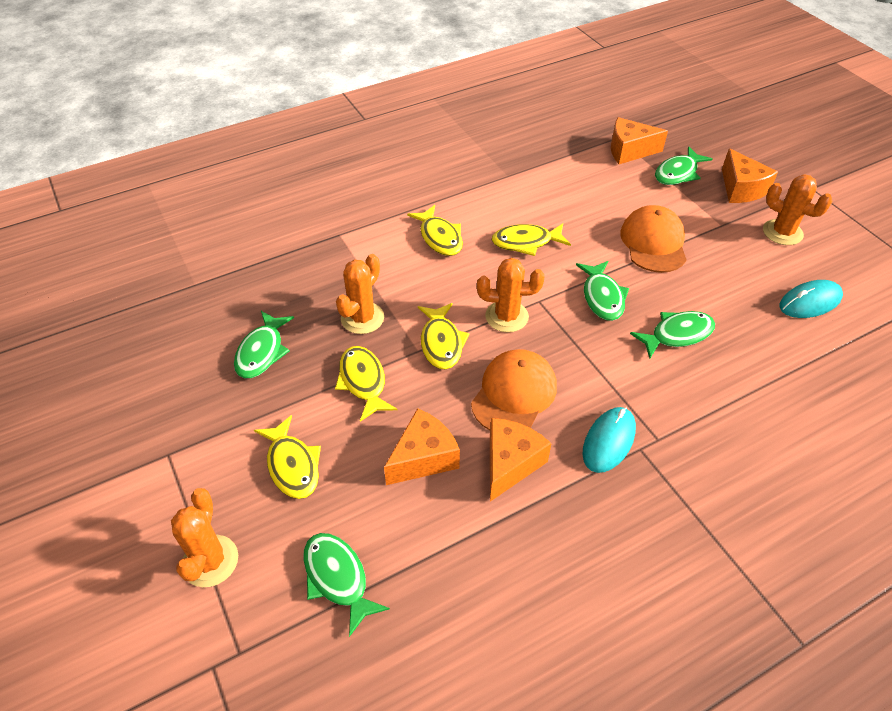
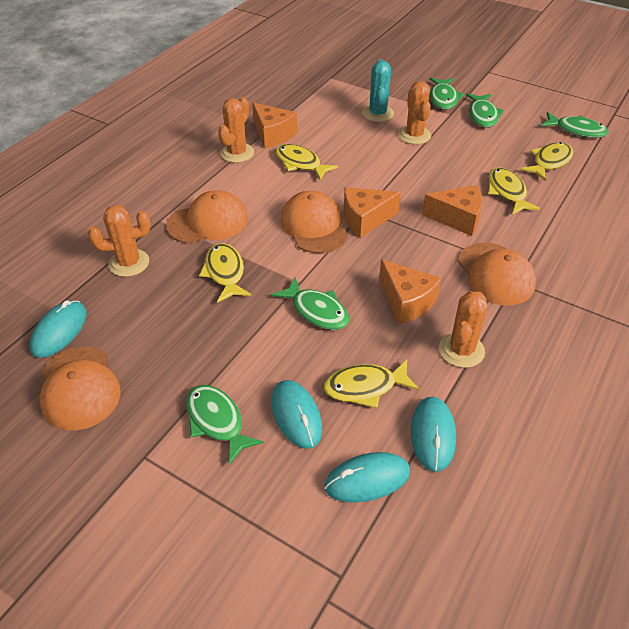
orange cap: [471,349,557,430] [620,205,687,273] = 2 -> [40,346,121,431] [166,190,248,244] [281,191,348,253] [458,243,536,305] = 4
turquoise cactus: none = 0 -> [362,59,394,122] = 1
turquoise mouse: [582,407,636,473] [779,280,843,318] = 2 -> [30,300,87,358] [271,380,322,449] [324,452,410,503] [411,397,456,472] = 4

